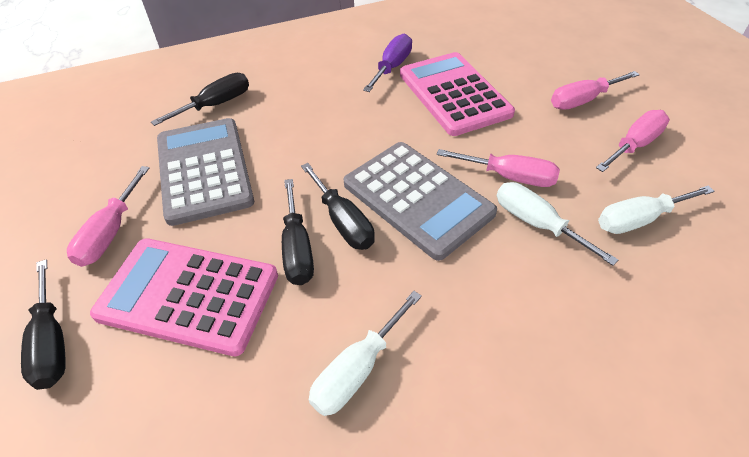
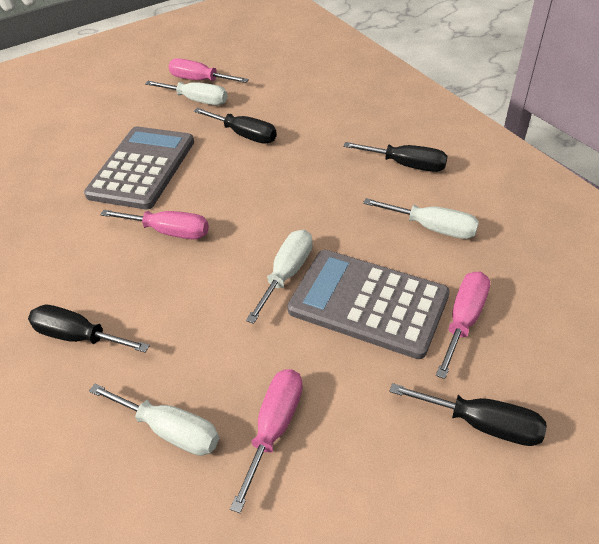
pink calculator: [90,238,278,356] [400,52,515,136] = 2 -> none = 0
purple screwdriver: [363,34,412,92] = 1 -> none = 0
white screwdriver: [309,291,422,416] [497,182,618,266] [598,185,714,234] = 3 -> [89,384,219,456] [145,81,228,105] [246,230,313,324] [363,198,479,239] = 4

